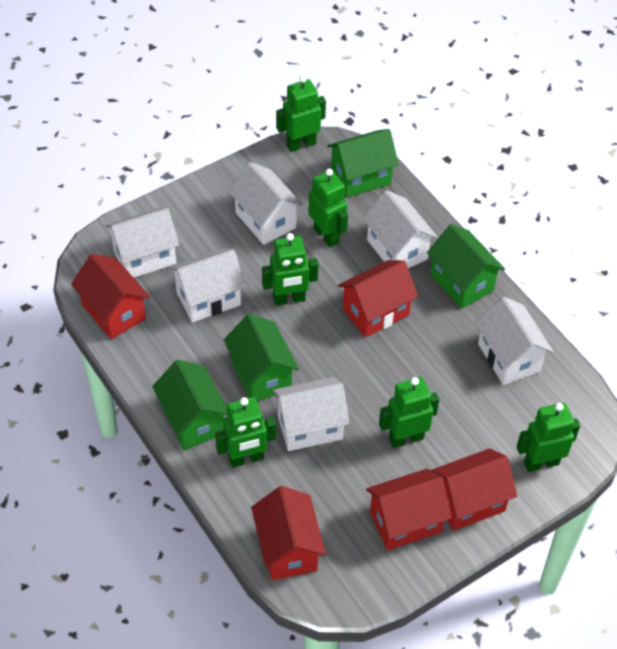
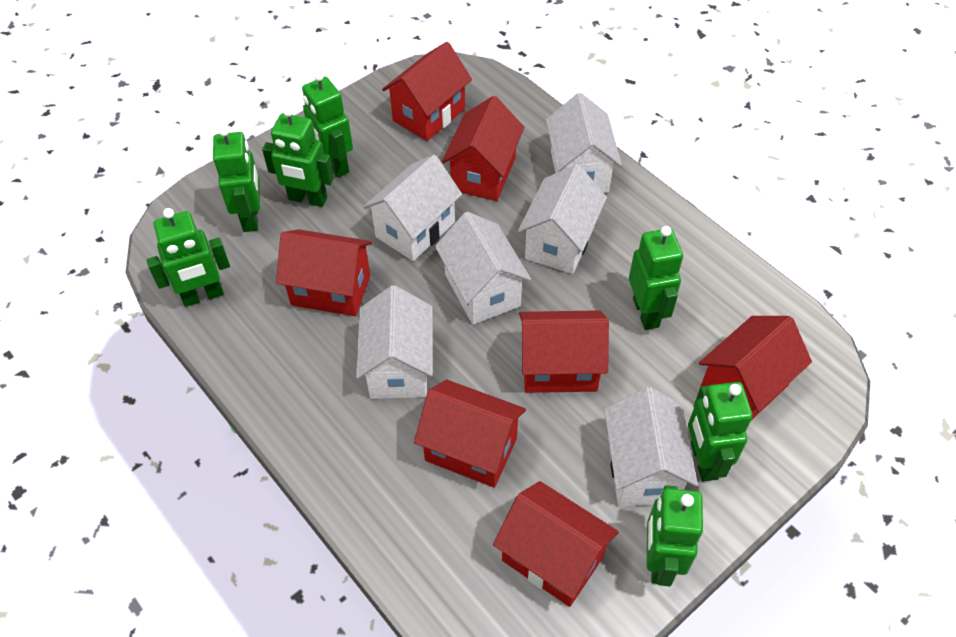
green house: [152,360,227,451] [223,314,299,402] [327,129,399,198] [427,224,505,309] = 4 -> none = 0
green robot: [215,397,276,468] [262,233,318,306] [276,76,326,152] [308,169,348,247] [379,377,439,448] [517,403,580,472] = 6 -> [147,208,230,307] [213,127,260,232] [262,107,334,207] [302,72,353,178] [629,226,683,330] [647,485,703,586] [688,382,753,482] = 7
red house: [71,254,150,339] [251,486,326,580] [338,260,418,338] [366,468,452,551] [431,448,517,531] = 5 -> [276,229,372,316] [382,42,472,141] [414,380,526,488] [442,96,525,201] [493,481,619,607] [519,310,609,393] [699,316,812,419] = 7

